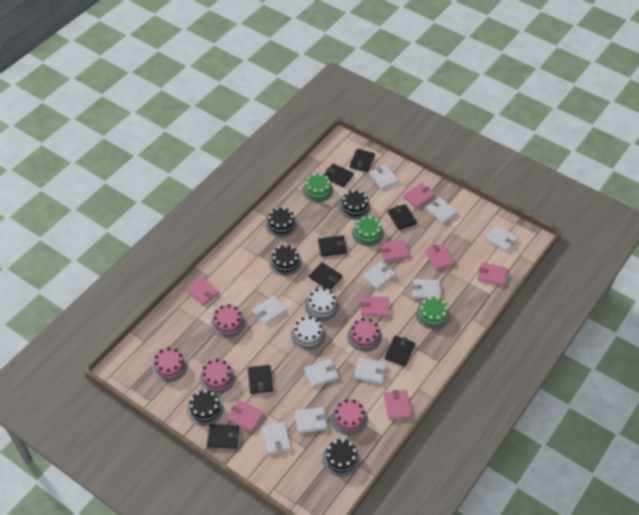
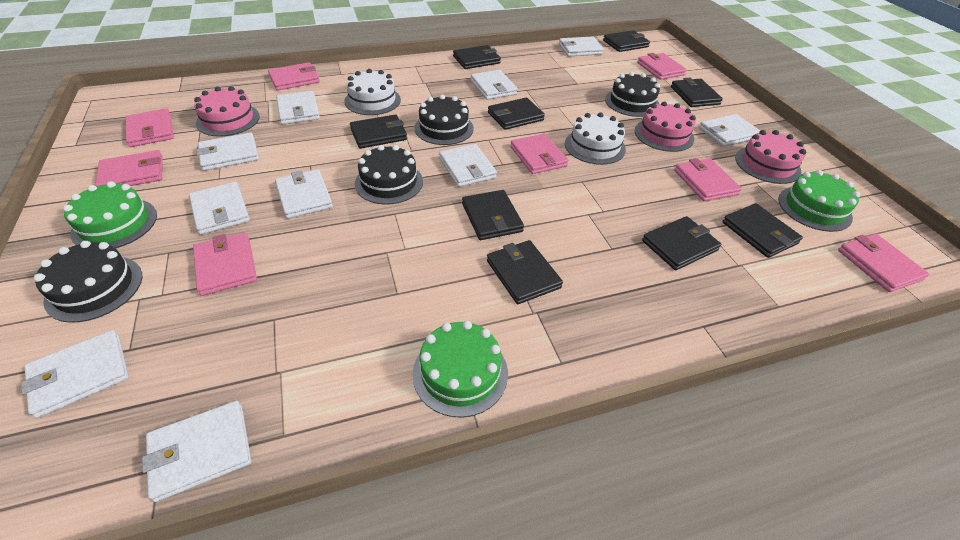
black cake: [187,390,224,426] [265,207,297,237] [269,244,302,276] [322,439,360,477] [339,190,371,219] = 5 -> [34,241,142,323] [355,145,423,204] [414,95,474,145] [605,72,660,117] = 4
black wallet: [207,424,240,449] [248,365,273,394] [309,262,342,290] [318,236,347,257] [324,164,354,187] [350,149,375,172] [384,335,415,366] [388,204,417,230] = 8 -> [350,114,407,149] [453,45,501,69] [462,190,524,240] [487,240,563,304] [488,98,545,130] [603,30,650,52] [642,216,721,270] [671,78,723,107] [723,203,803,258] = 9
pink cake: [152,347,188,382] [200,359,235,394] [211,304,246,338] [331,399,368,435] [347,318,382,352] = 5 -> [194,86,260,137] [635,102,696,152] [735,130,806,184] = 3

